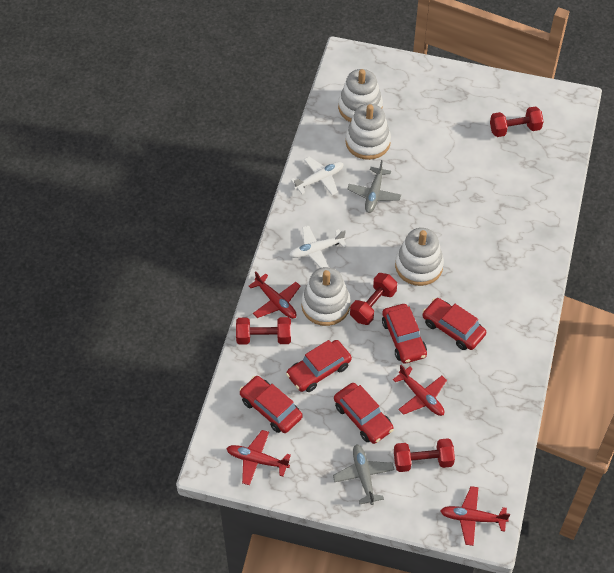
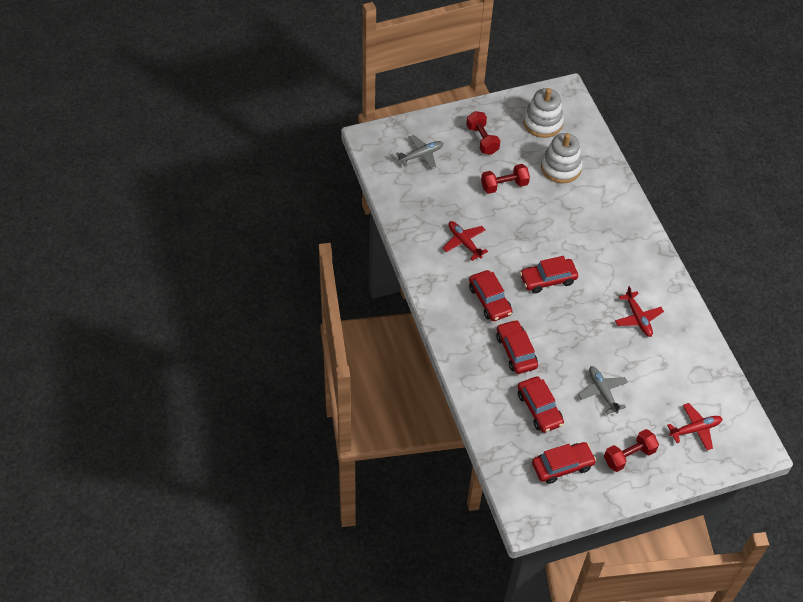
red dumbbell: [236,317,291,345] [350,273,397,325] [394,438,455,472] [490,106,544,137] = 4 -> [466,111,500,155] [481,164,530,194] [604,429,659,472] = 3
red plane: [226,430,291,485] [249,271,301,319] [393,365,447,416] [440,486,510,546] = 4 -> [443,221,488,261] [615,286,664,337] [667,403,723,450] = 3
white plane: [289,225,347,268] [291,156,343,195] = 2 -> none = 0
white stacking toy: [301,267,351,326] [338,69,383,122] [345,104,391,160] [395,228,444,286] = 4 -> [523,88,564,138] [541,133,583,183] = 2

